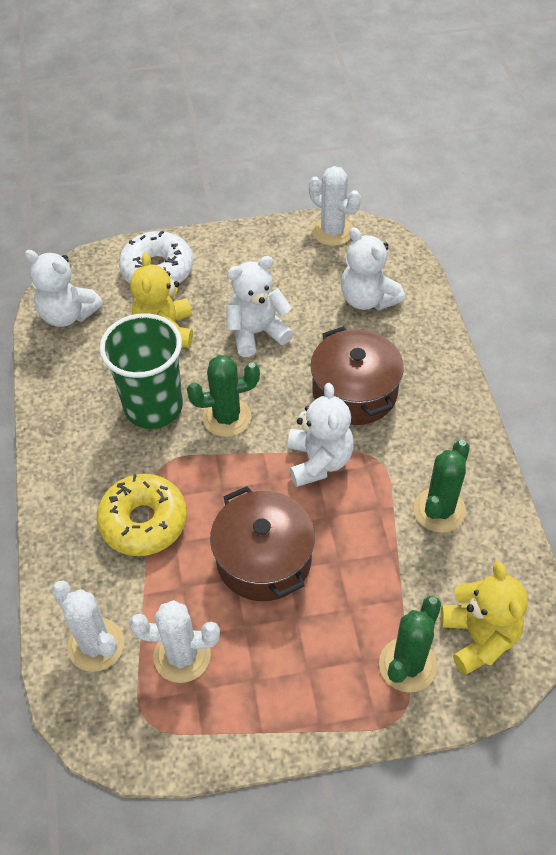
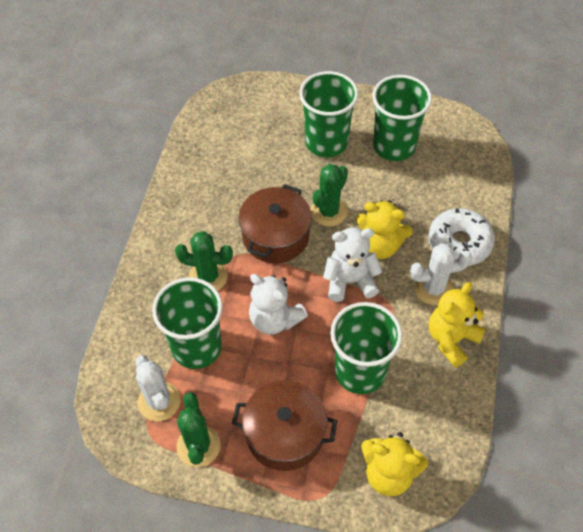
green cup: [99,313,183,429] = 1 -> [152,277,223,369] [299,71,359,157] [330,302,402,394] [372,75,432,161] = 4
white cactus: [51,581,124,672] [129,600,220,683] [309,166,361,246] = 3 -> [135,355,180,421] [410,243,472,305] = 2
white teddy bear: [24,250,103,327] [226,256,293,357] [287,383,354,487] [341,227,405,310] = 4 -> [249,274,308,335] [323,228,383,302] = 2
yellow donut: [97,474,187,556] = 1 -> none = 0
yellow teddy bear: [130,252,193,347] [441,561,528,675] = 2 -> [356,200,413,259] [361,432,428,496] [429,282,486,368] = 3

